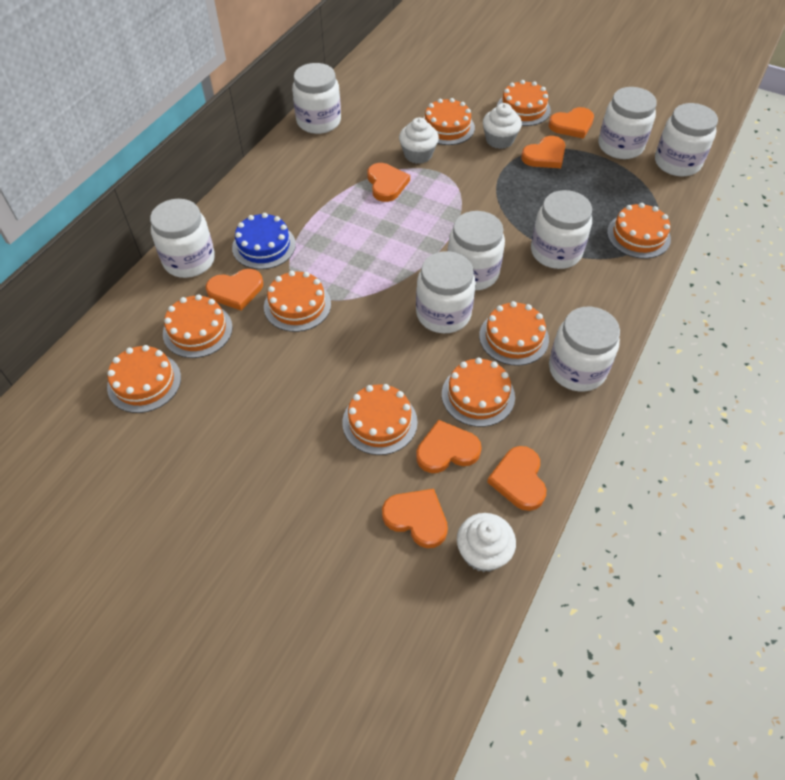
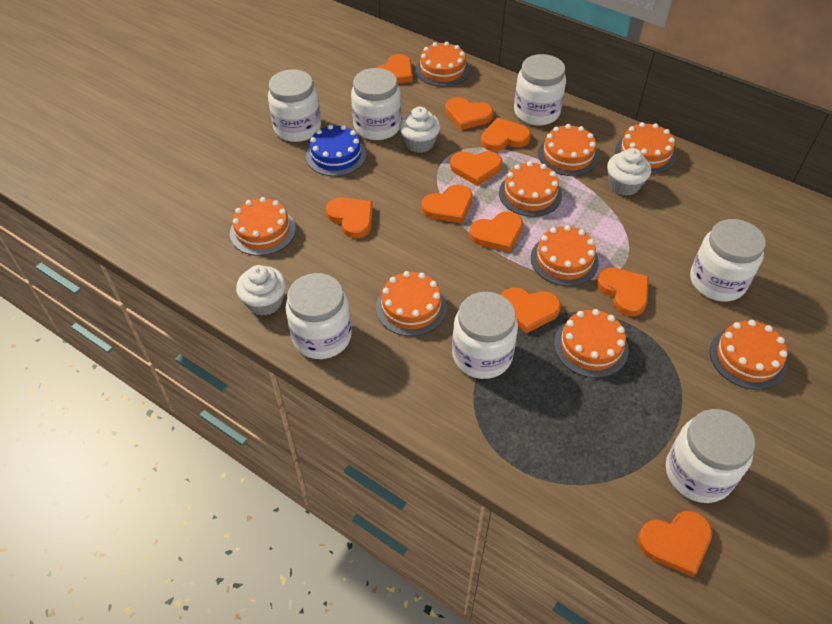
orange heart: [206,269,263,311] [367,163,410,202] [382,489,448,548] [416,420,482,473] [487,446,546,511] [521,136,565,168] [549,107,594,139] = 7 -> [326,198,373,238] [376,54,413,84] [422,185,473,223] [445,97,493,130] [450,151,502,186] [469,211,523,252] [481,118,531,151] [501,287,561,334] [597,267,649,316] [638,511,712,577] = 10
white jar: [150,199,215,278] [292,63,341,134] [416,251,476,333] [448,211,505,291] [531,190,592,269] [549,307,620,391] [599,87,657,159] [655,103,718,176] = 8 -> [268,69,321,142] [286,273,352,359] [351,68,401,140] [452,292,518,379] [514,54,566,126] [666,409,755,503] [690,219,766,302] = 7

